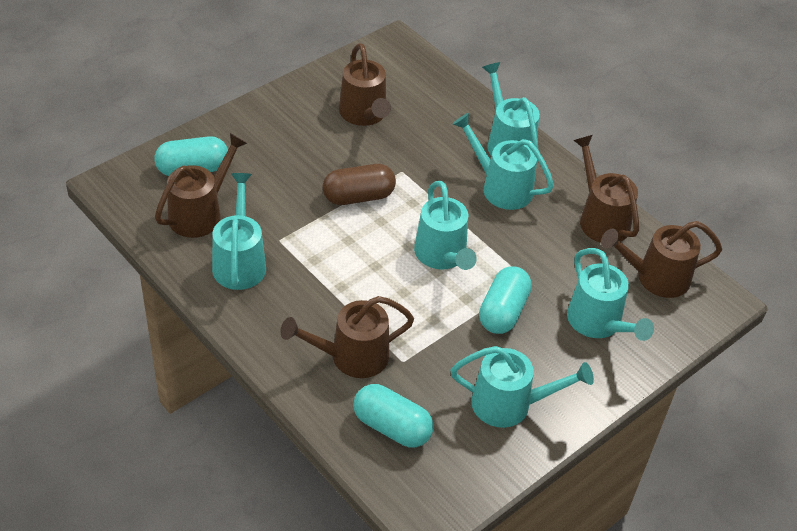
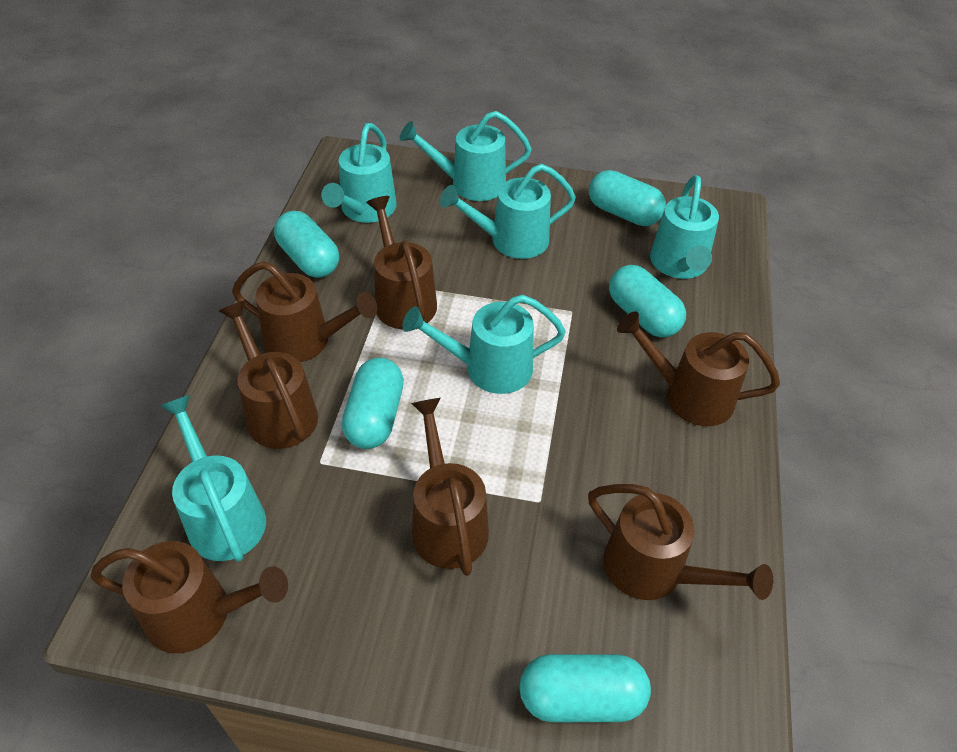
brown capsule: [323,164,396,205] = 1 -> none = 0
brown watering can: [155,133,247,238] [280,296,414,378] [339,43,391,126] [573,135,639,243] [601,221,722,298] = 5 -> [90,541,288,653] [219,301,318,449] [232,261,378,362] [366,196,437,329] [411,398,489,576] [588,484,773,600] [617,311,780,426] = 7
turquoise capsule: [155,136,228,176] [353,384,434,448] [479,266,532,334] = 3 -> [274,211,339,278] [342,358,404,449] [519,654,651,722] [589,170,666,226] [609,265,686,338] = 5

